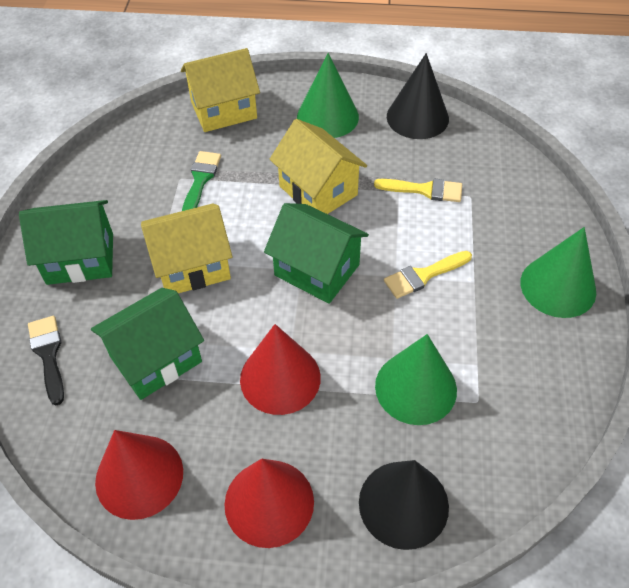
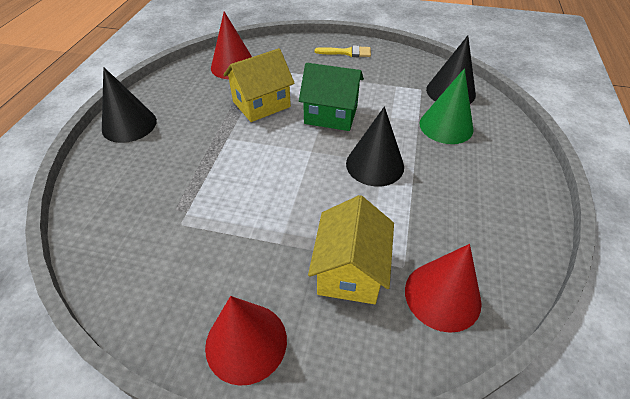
black brush: [28,316,64,405] = 1 -> none = 0
black cone: [359,460,449,550] [387,53,449,139] = 2 -> [102,67,157,143] [346,106,404,187] [426,36,476,104] = 3
green brush: [182,151,221,211] = 1 -> none = 0
green cone: [297,53,359,138] [375,334,457,425] [520,227,596,318] = 3 -> [420,68,474,144] = 1
green house: [19,200,113,285] [91,288,204,400] [264,203,369,304] = 3 -> [299,63,364,131] = 1
yellow brush: [374,179,462,202] [384,251,472,299] = 2 -> [315,45,371,57] = 1
yellow house: [141,203,233,293] [181,48,260,132] [269,119,367,214] = 3 -> [223,48,295,122] [308,195,394,304] = 2

